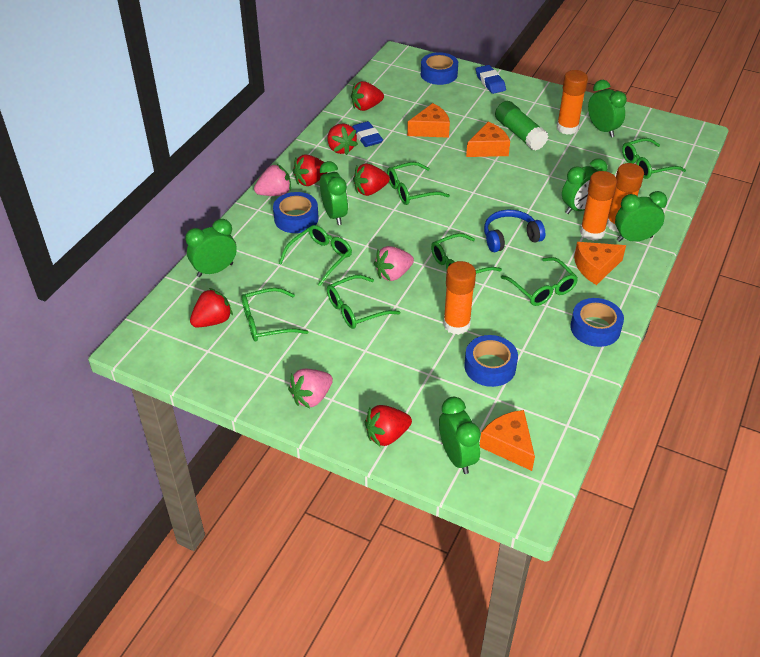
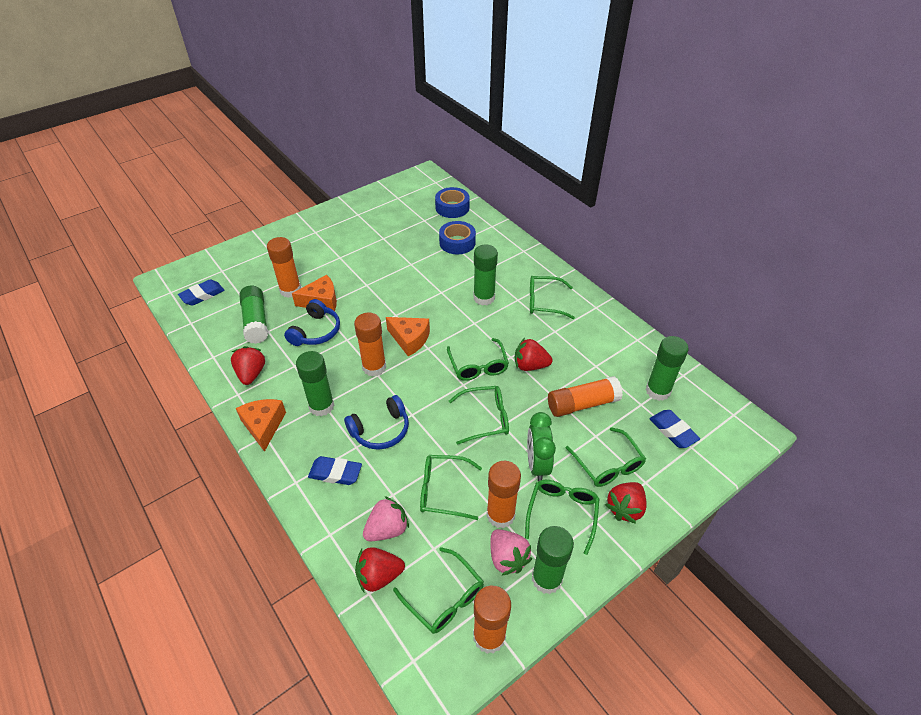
blue eraser: [352,121,383,147] [476,65,506,94] = 2 -> [178,279,225,306] [308,456,362,485] [649,410,700,448] = 3
blue headphones: [484,210,545,252] = 1 -> [284,299,340,346] [344,395,409,450] = 2
blue tape: [273,192,319,233] [421,52,458,85] [464,335,518,387] [570,298,624,347] = 4 -> [435,187,470,218] [439,221,476,254] = 2
green clock: [185,219,237,277] [320,161,348,225] [439,397,481,474] [562,159,607,214] [588,80,627,137] [615,191,667,242] = 6 -> [527,412,556,482] = 1
green glue stick: [495,101,548,150] = 1 -> [239,286,268,344] [296,351,334,416] [473,245,498,305] [532,526,574,594] [646,336,689,401] = 5
orange cheese: [407,103,450,138] [466,122,510,157] [480,410,535,471] [574,242,626,285] = 4 -> [236,399,286,452] [292,275,337,311] [386,317,430,356] = 3
orange glue stick: [443,261,476,335] [557,70,588,135] [580,171,617,241] [607,163,644,232] = 4 -> [267,237,301,298] [354,313,386,377] [473,586,511,654] [487,461,521,528] [548,376,623,417] = 5
pink strawberry: [254,164,291,196] [288,369,333,408] [374,246,414,281] = 3 -> [363,496,409,542] [490,529,532,576] = 2
red strawberry: [190,288,233,328] [293,154,327,186] [328,124,358,155] [351,81,384,111] [353,163,390,196] [365,405,412,447] = 6 -> [231,346,265,385] [355,547,405,592] [515,338,552,371] [605,482,647,524] = 4

